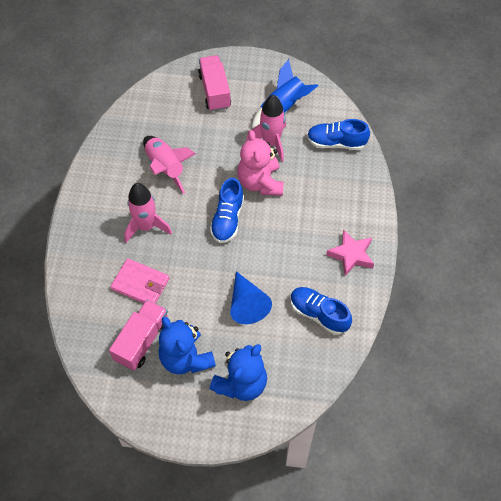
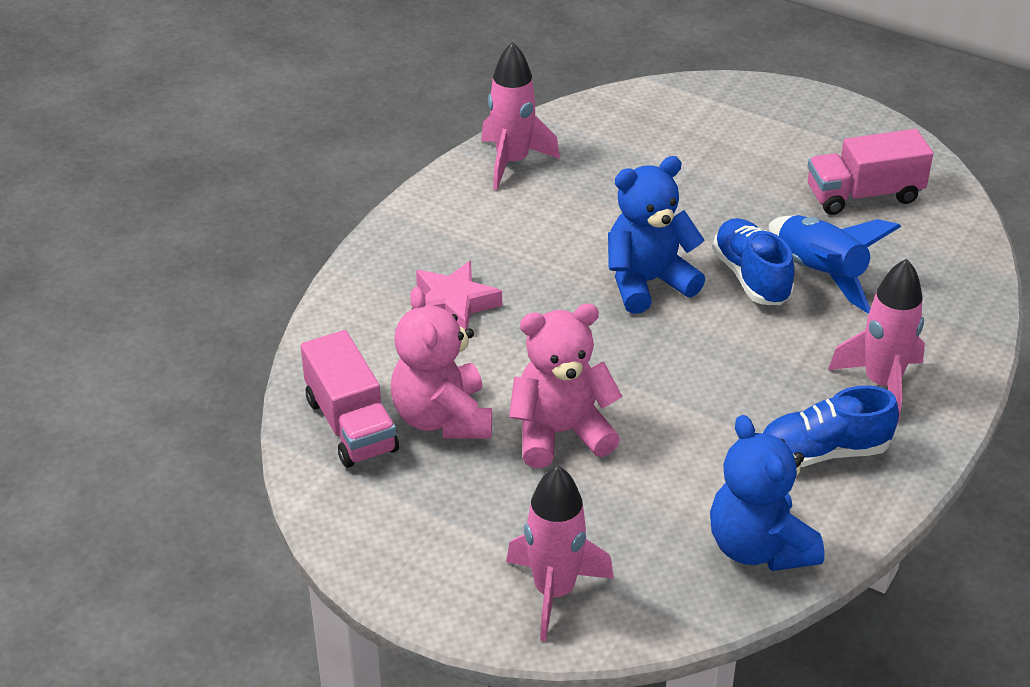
blue cone: [230,271,272,324] = 1 -> none = 0
blue shoe: [210,178,244,243] [290,287,352,335] [307,119,370,150] = 3 -> [713,218,795,305] [763,385,899,467] = 2
pink teddy bear: [237,130,284,196] = 1 -> [391,287,492,439] [509,304,623,468] = 2
pink wallet: [111,258,169,303] = 1 -> none = 0

